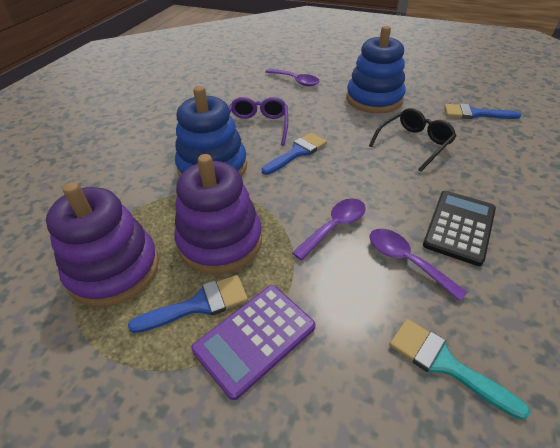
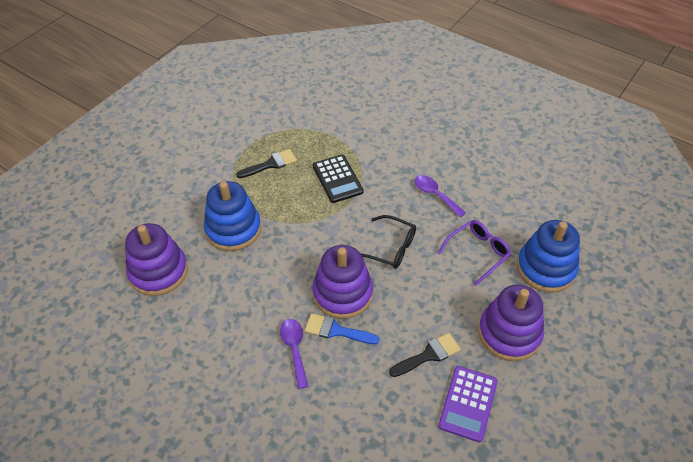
black brush: none = 0 -> [236,149,297,178] [389,333,461,377] = 2
blue brush: [128,275,248,333] [262,133,327,175] [444,104,521,119] = 3 -> [305,313,379,344] = 1
purple spoon: [265,69,320,86] [292,198,366,261] [369,229,468,302] = 3 -> [280,319,308,389] [415,175,466,218] = 2
purple stacking toy: [46,182,159,307] [175,154,262,274] = 2 -> [125,223,188,296] [313,245,373,319] [478,284,544,361] = 3
turquoise brush: [389,319,530,420] = 1 -> none = 0

